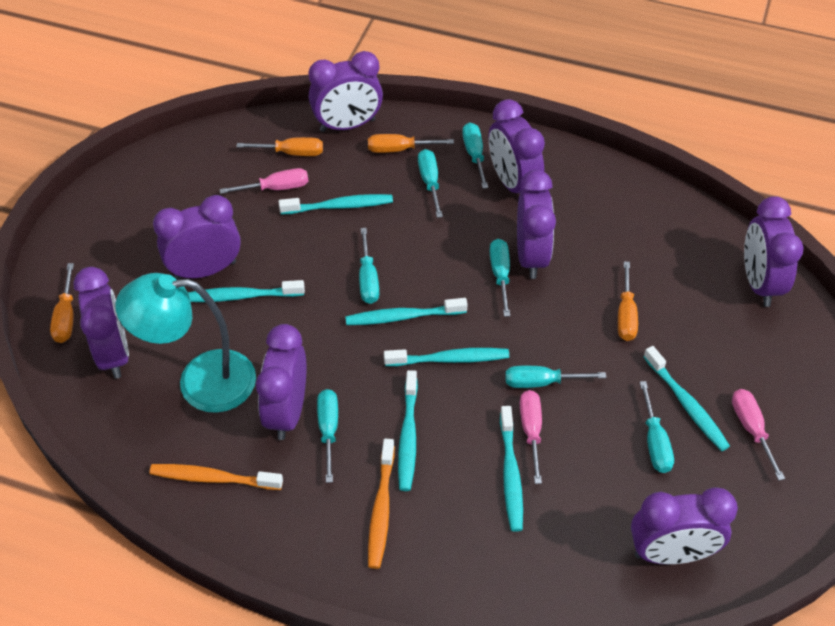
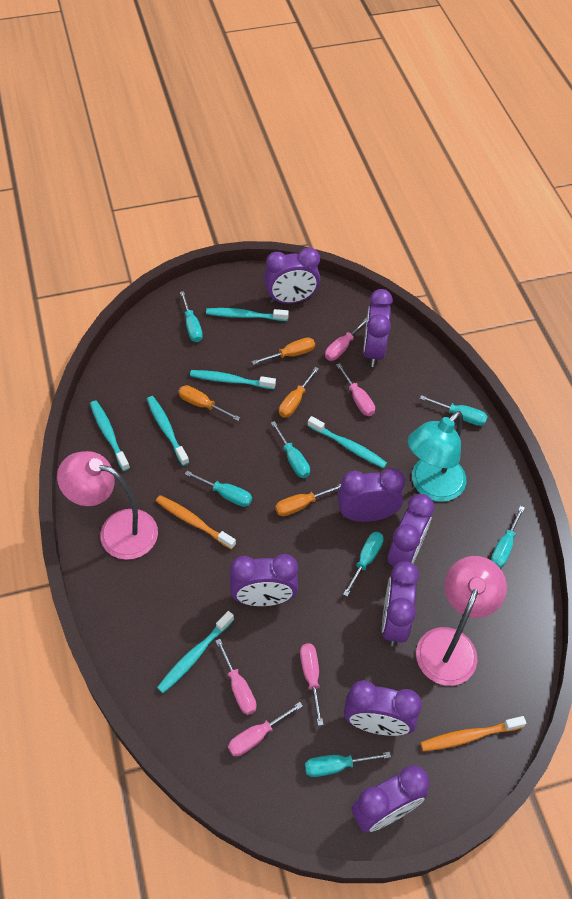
pink lamp: none = 0 -> [57,451,158,560] [416,556,507,686] = 2
pink screwdriver: [220,168,309,194] [520,390,542,484] [732,389,785,480] = 3 -> [216,639,257,715] [228,702,303,756] [300,643,324,726] [325,318,367,361] [336,363,375,416] = 5
turquoise toothbrush: [188,280,305,302] [279,194,393,214] [345,298,468,325] [384,348,509,366] [398,370,418,491] [500,406,523,532] [644,346,730,451] = 7 -> [90,401,130,471] [147,396,189,466] [157,611,234,693] [190,370,276,389] [206,308,289,321] [308,416,387,468] = 6

